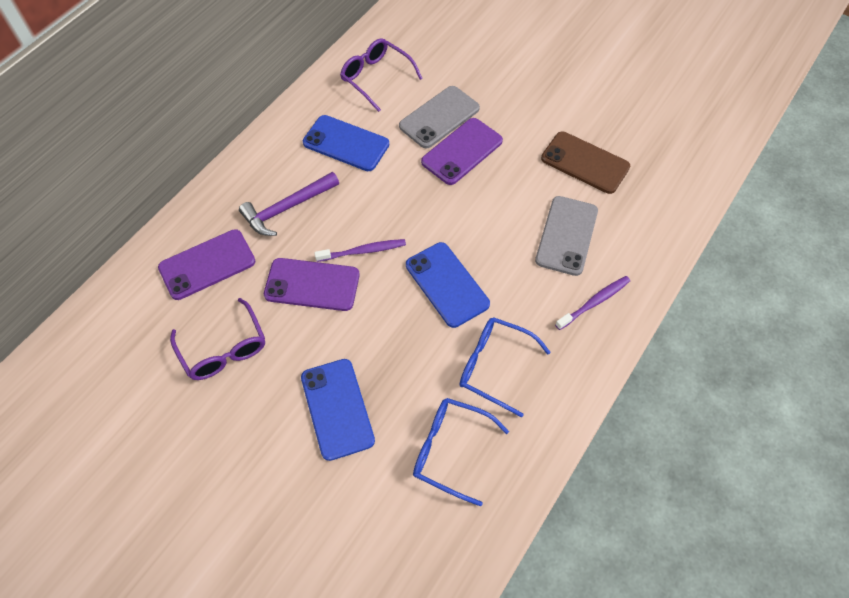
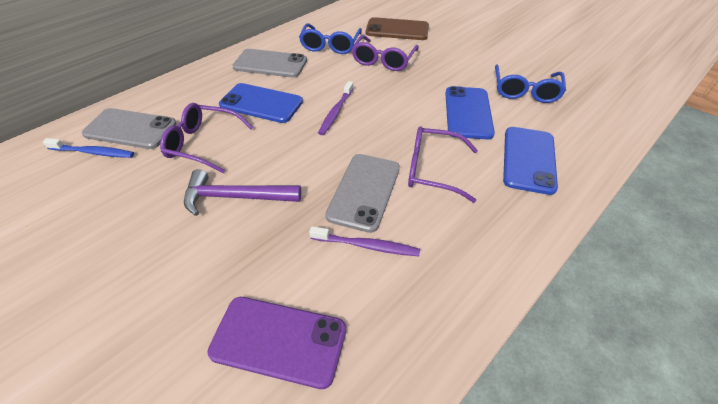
blue toothbrush: none = 0 -> [43,138,134,158] = 1
grey phone: [399,86,480,149] [535,196,598,276] = 2 -> [82,108,177,149] [232,49,307,78] [325,154,400,233] = 3
purple glasses: [170,298,265,380] [340,38,423,112] = 2 -> [160,103,254,173] [352,35,419,71] [408,126,478,203] = 3
purple phone: [158,229,255,300] [264,258,360,311] [421,118,503,185] = 3 -> [207,297,346,389] = 1

